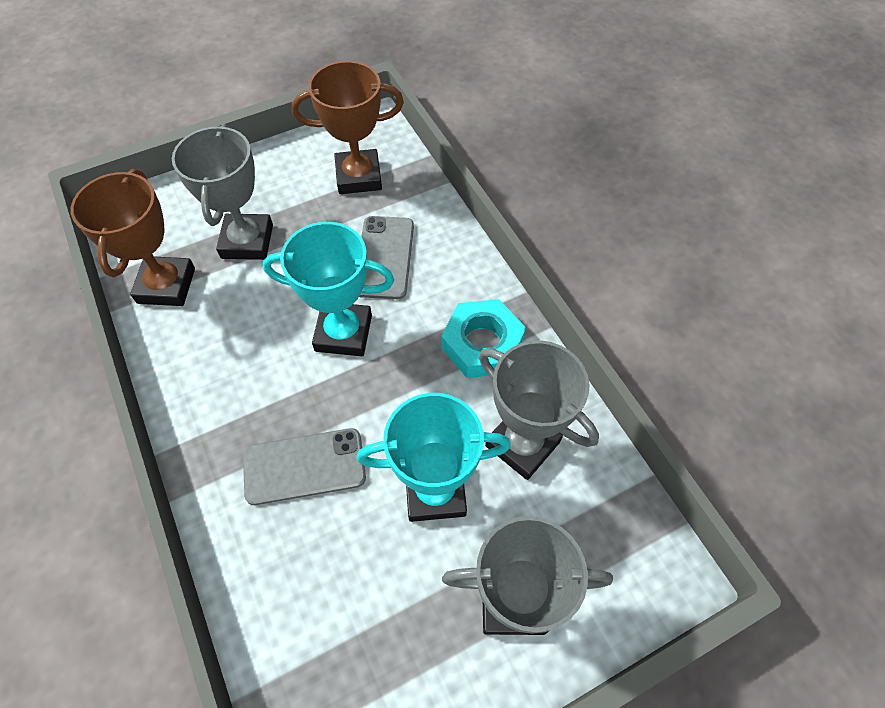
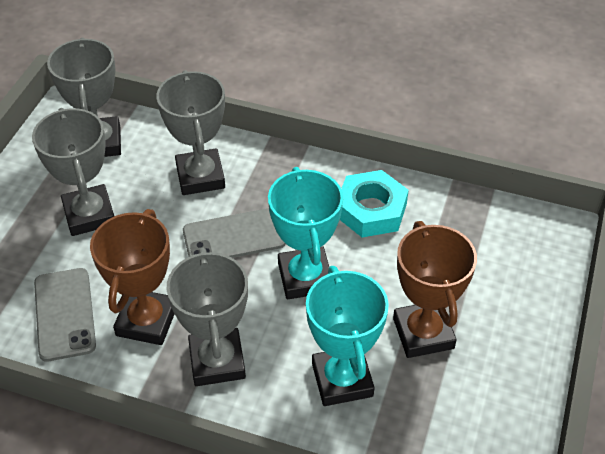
grey trophy: [172,124,273,260] [442,516,613,635] [479,340,599,480] = 3 -> [32,108,114,236] [47,38,121,157] [156,70,225,195] [167,248,248,386] = 4

